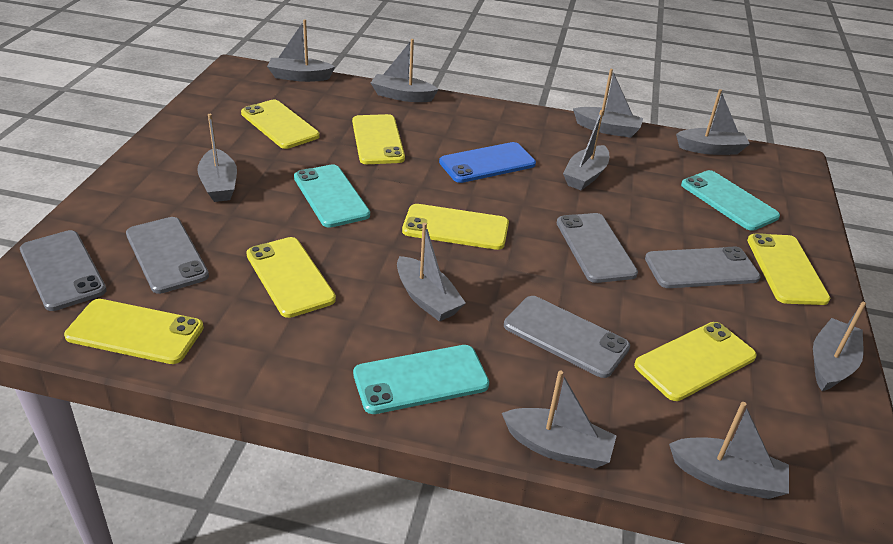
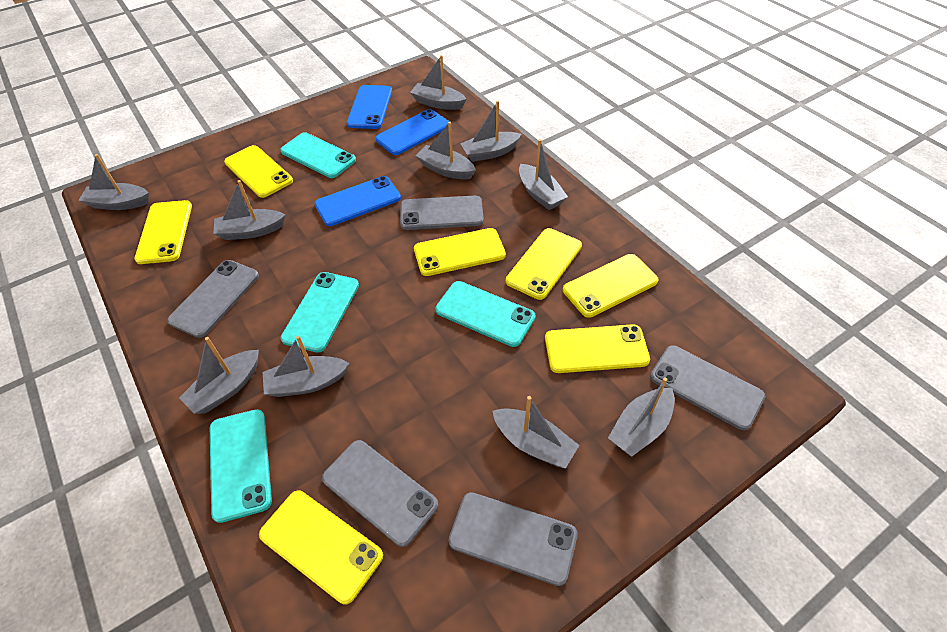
blue phone: [439,142,536,183] = 1 -> [315,176,401,226] [347,85,392,129] [376,109,449,155] = 3
turquoise phone: [294,164,370,228] [353,345,489,414] [681,170,780,231] = 3 -> [210,409,272,523] [280,132,356,178] [281,272,359,353] [435,281,536,347] = 4

